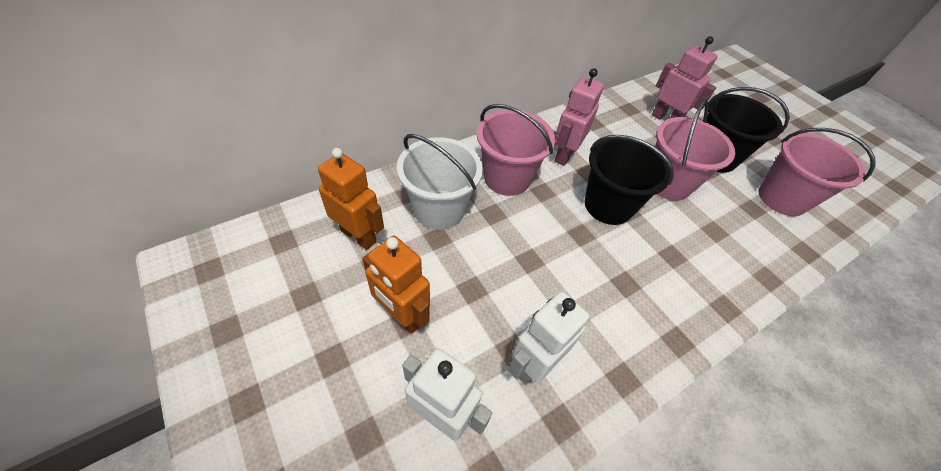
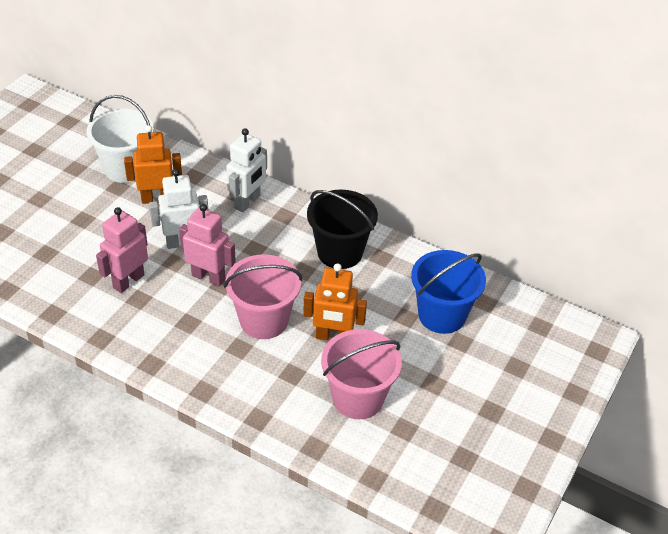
black bucket: [585,135,674,225] [707,87,790,173] = 2 -> [307,190,378,269] = 1
blue bucket: none = 0 -> [411,250,486,334] = 1
pink bucket: [477,104,555,196] [655,99,735,201] [759,128,876,216] = 3 -> [224,254,303,339] [321,329,402,419] = 2

